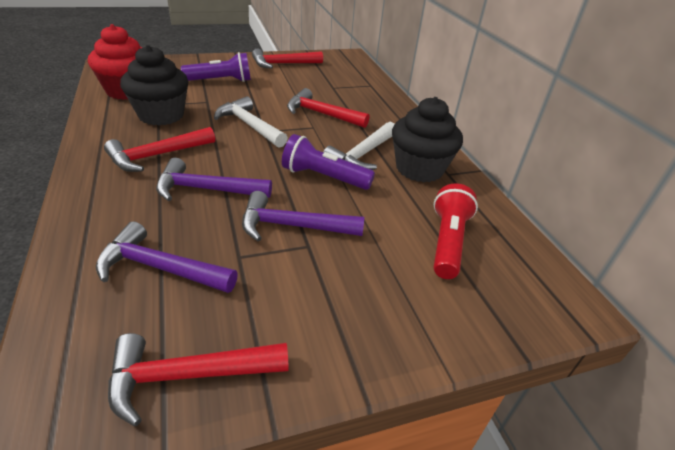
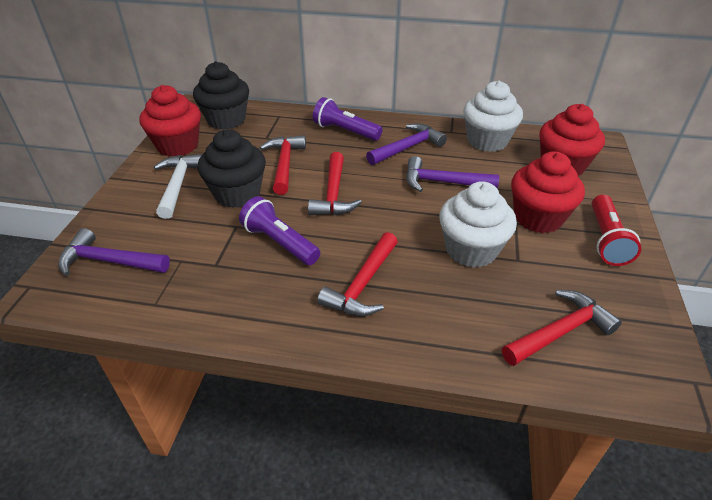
red cupcake: [88,24,142,100] = 1 -> [139,85,201,157] [511,151,585,233] [539,104,605,176] = 3
white cupcake: none = 0 -> [439,181,517,268] [463,81,523,152] = 2
white hammer: [214,96,288,148] [324,122,395,170] = 2 -> [154,154,203,219] = 1

